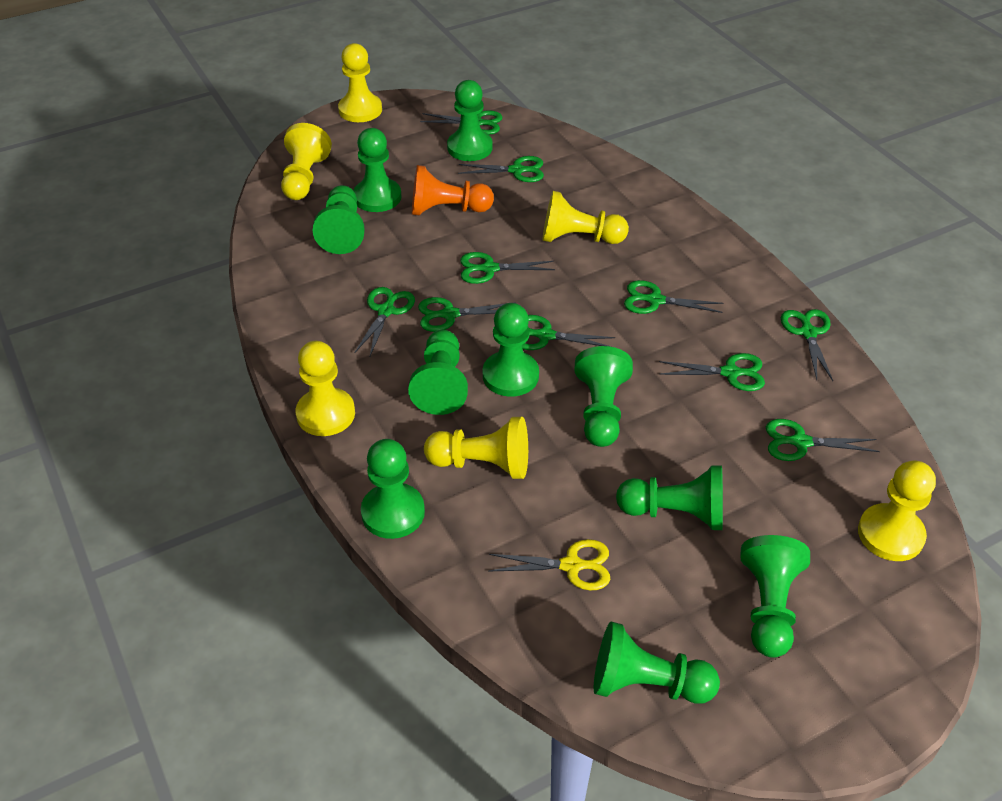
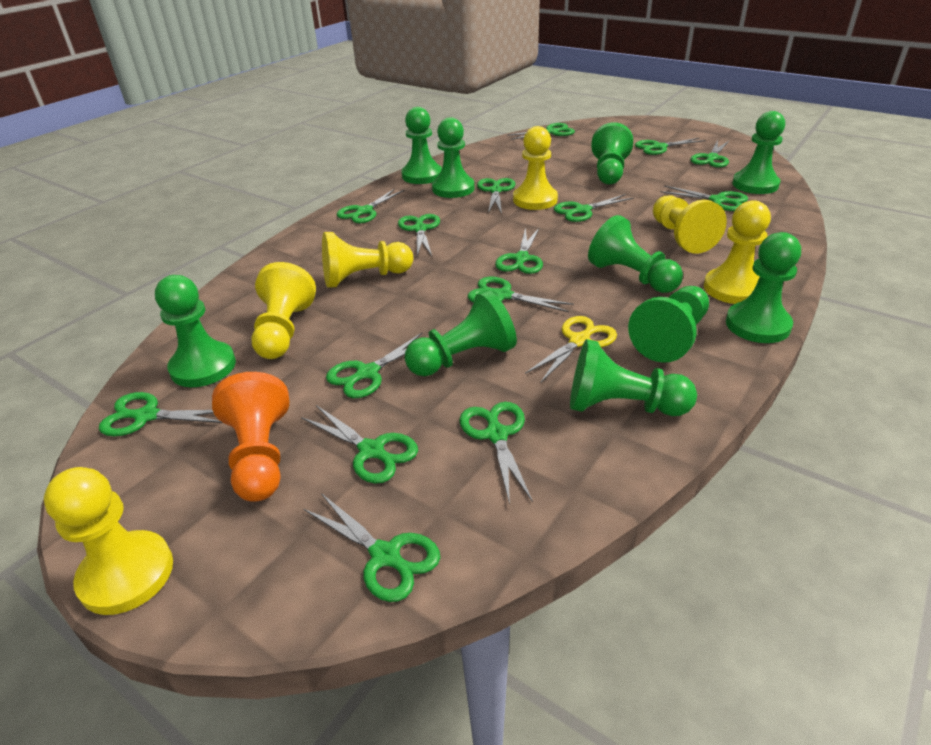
green scissors: [354,287,415,356] [418,297,516,332] [420,110,503,135] [458,156,544,182] [460,252,555,284] [522,315,615,350] [624,280,723,314] [659,353,765,391] [766,419,880,461] [781,309,833,381] = 10 -> [99,392,223,436] [301,405,418,484] [304,493,440,602] [326,333,422,398] [337,189,404,223] [398,214,440,257] [459,402,533,505] [468,277,574,312] [477,178,516,214] [495,227,543,274] [507,123,575,140] [553,194,634,222] [635,138,706,155] [660,186,748,211] [690,140,729,167] = 15

